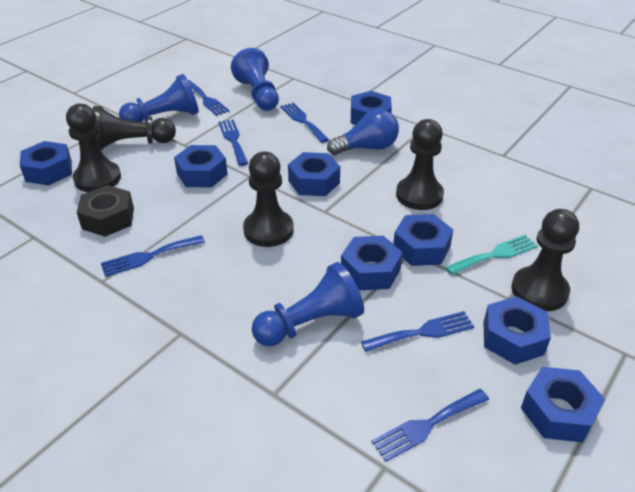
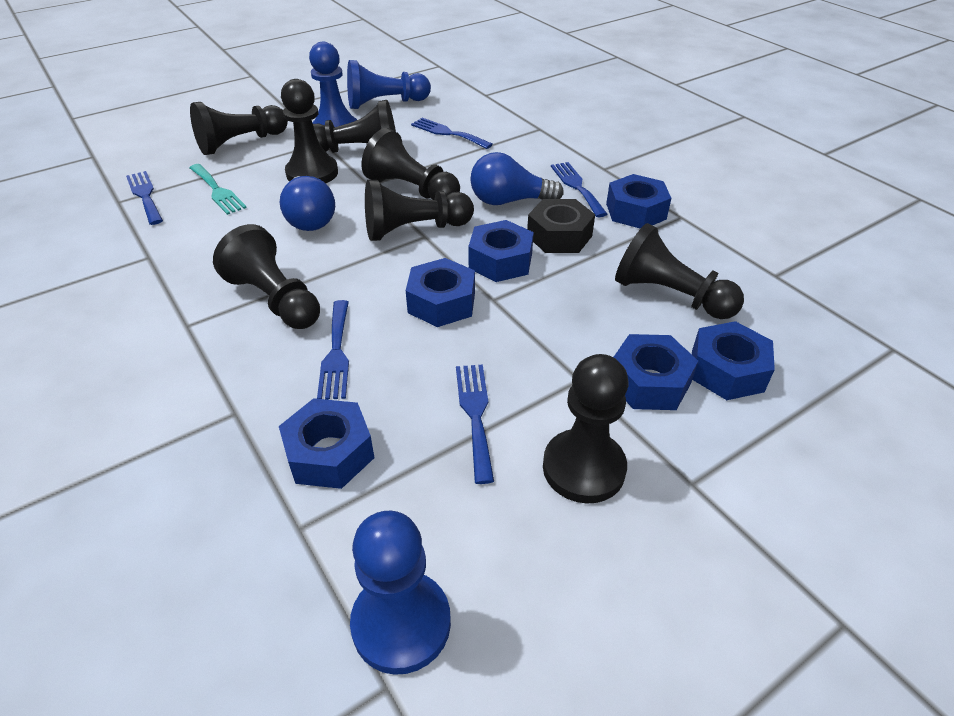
black pawn: [66,104,121,192] [93,106,176,150] [243,152,294,247] [396,119,444,210] [512,209,579,311] = 5 -> [190,102,288,155] [213,224,320,329] [281,79,338,183] [313,100,396,153] [362,128,460,200] [365,180,474,241] [543,354,628,504] [615,223,744,319] = 8
blue fork: [101,235,205,277] [188,80,230,116] [218,120,248,166] [280,103,329,143] [361,311,475,352] [371,389,489,462] = 6 -> [126,171,163,225] [317,300,349,400] [411,118,493,149] [456,365,494,484] [551,162,608,217] = 5
blue light bulb: [327,109,399,155] = 1 -> [280,176,335,231] [470,152,564,205] = 2
blue nut: [20,141,72,186] [174,145,227,187] [288,152,340,196] [341,236,403,290] [351,91,392,125] [393,214,453,266] [484,296,551,365] [521,367,605,443] = 8 -> [279,398,374,489] [406,258,475,327] [468,220,534,282] [606,174,671,229] [614,334,698,410] [692,321,775,400] = 6

